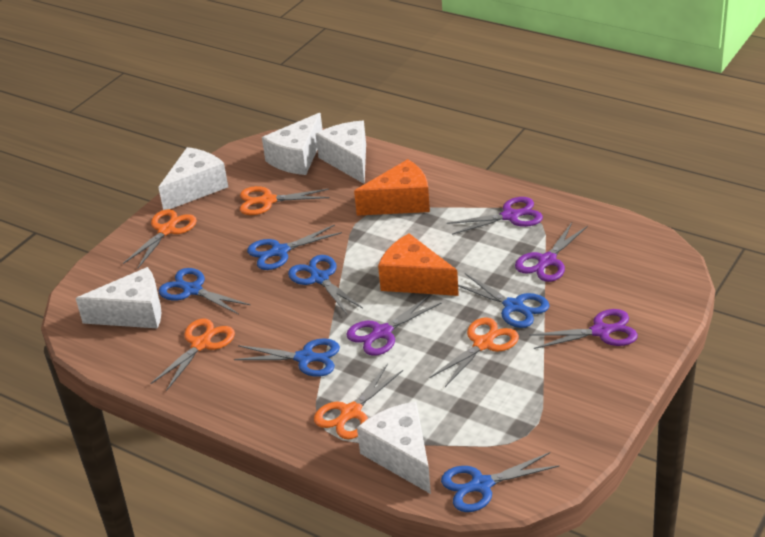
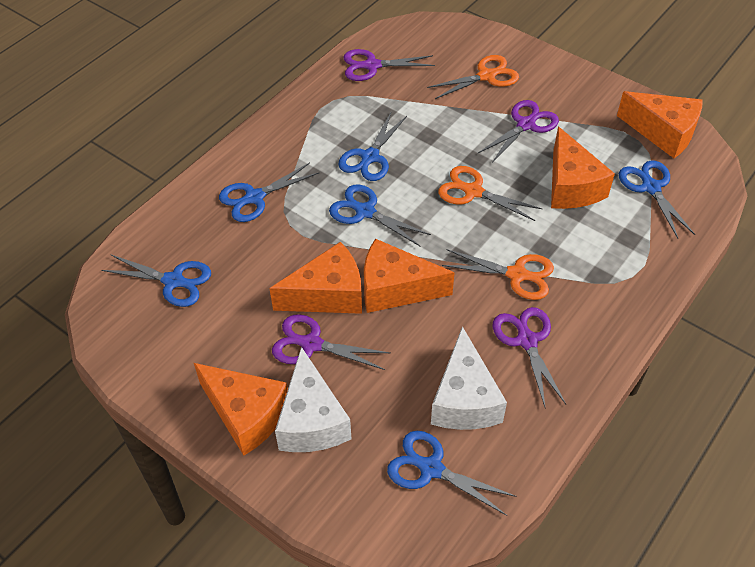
orange cheese: [354,159,430,216] [378,233,459,296] = 2 -> [194,363,288,456] [269,242,362,314] [364,239,455,313] [551,127,615,209] [617,91,703,158] = 5
orange scissors: [123,209,197,268] [151,319,235,391] [240,186,330,215] [314,364,403,439] [430,317,519,387] = 5 -> [427,55,519,99] [438,166,542,221] [442,249,554,300] = 3
white cheese: [76,267,161,329] [158,147,228,210] [262,113,323,175] [316,121,366,184] [357,401,431,494] = 5 -> [275,347,352,452] [431,326,507,430] = 2

